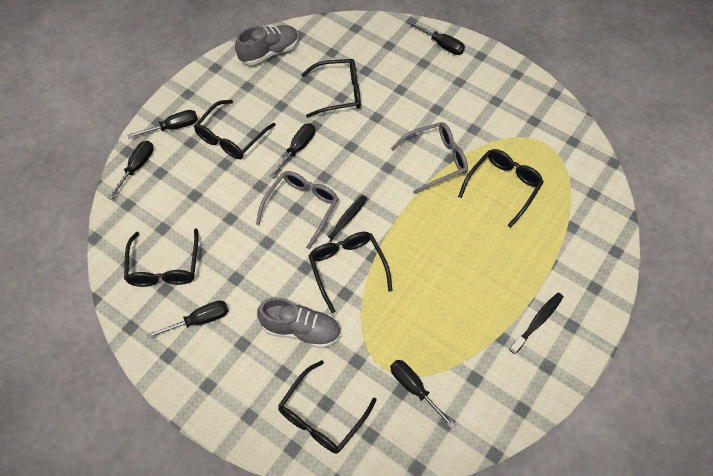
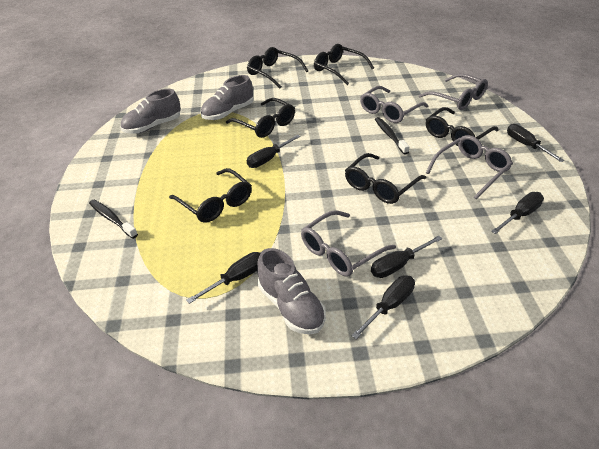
grey glasses: [256,171,339,250] [391,122,468,194] = 2 -> [301,210,396,277] [360,86,428,123] [419,74,488,110] [426,135,513,199] = 4
grey shoe: [235,25,299,65] [257,298,341,349] = 2 -> [120,89,181,134] [201,75,253,120] [257,248,326,335] = 3

